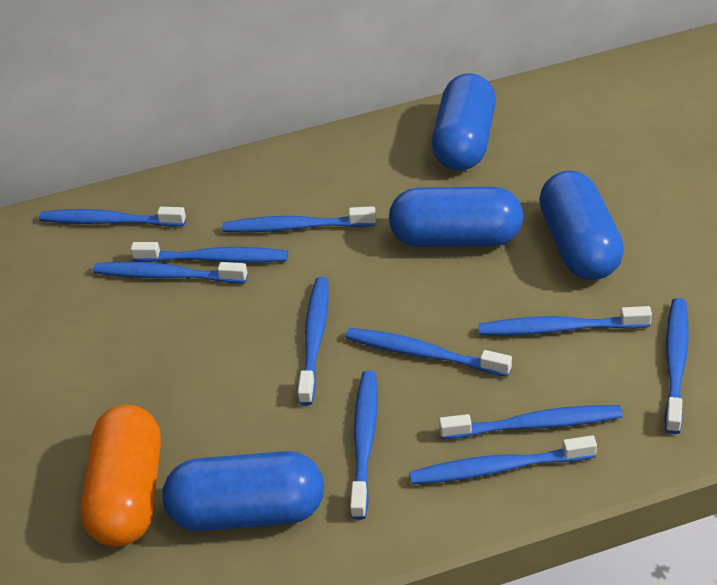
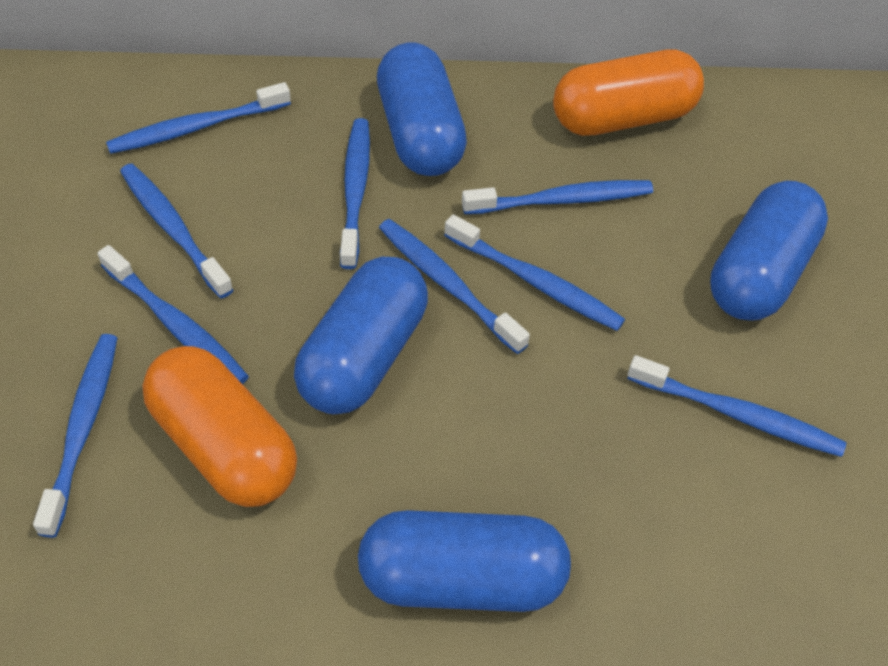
blue toothbrush: [39,207,186,227] [93,262,248,283] [131,242,288,263] [222,206,376,233] [298,277,329,405] [345,328,512,377] [350,371,377,520] [409,435,597,484] [439,405,623,439] [478,306,652,335] [665,298,689,434] = 11 -> [33,334,117,538] [97,245,249,384] [106,82,291,154] [120,164,233,298] [340,118,370,269] [379,219,530,354] [444,214,625,331] [462,180,653,214] [627,355,846,457] = 9
orange capsule: [81,405,161,547] = 1 -> [142,346,297,507] [553,49,704,136] = 2

